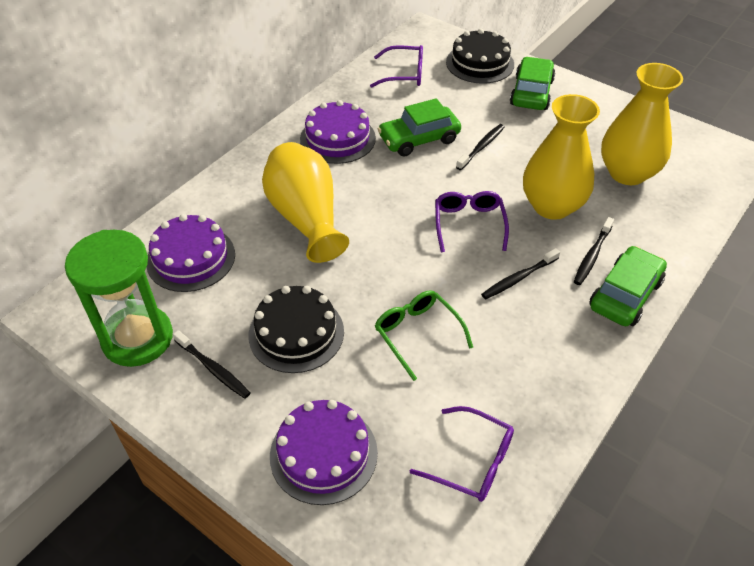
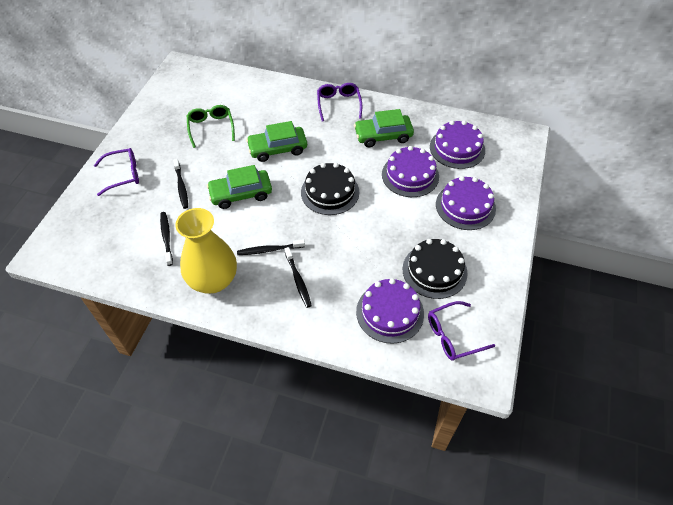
green hourglass: [65,230,173,367] = 1 -> none = 0
purple cake: [147,214,235,292] [270,400,378,505] [300,100,376,164] = 3 -> [356,278,424,344] [382,146,439,197] [430,121,485,169] [436,176,496,230] = 4
yellow vase: [262,142,349,263] [523,94,600,220] [601,63,683,185] = 3 -> [175,208,237,293] = 1

